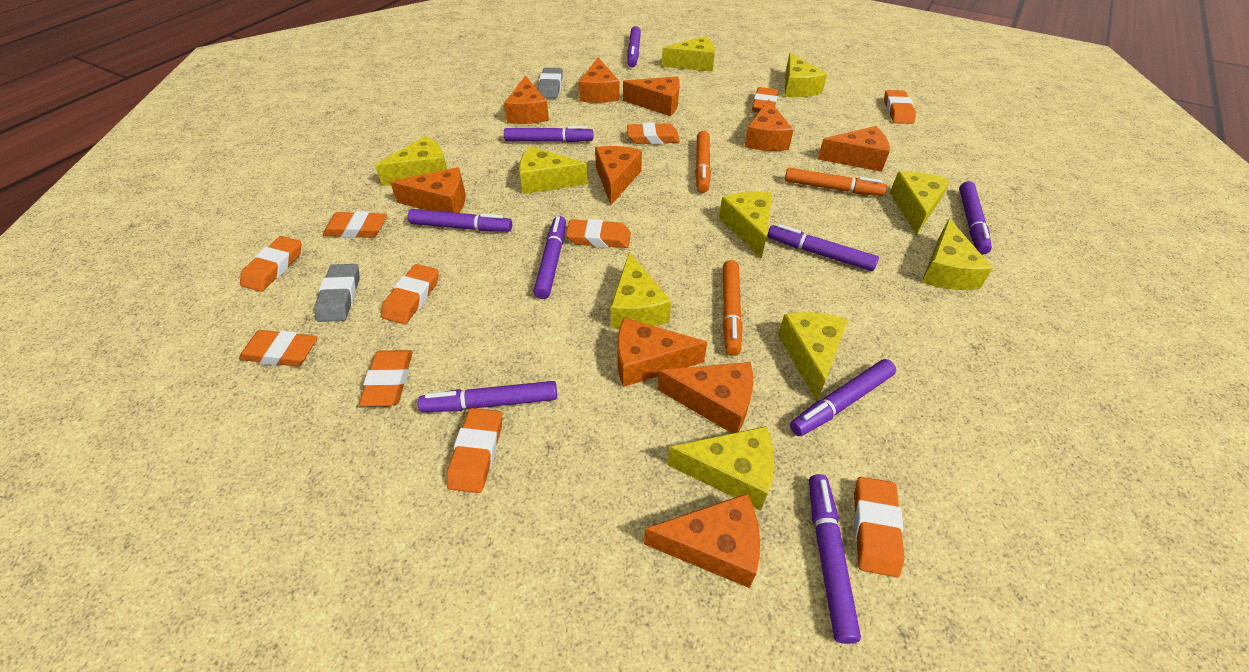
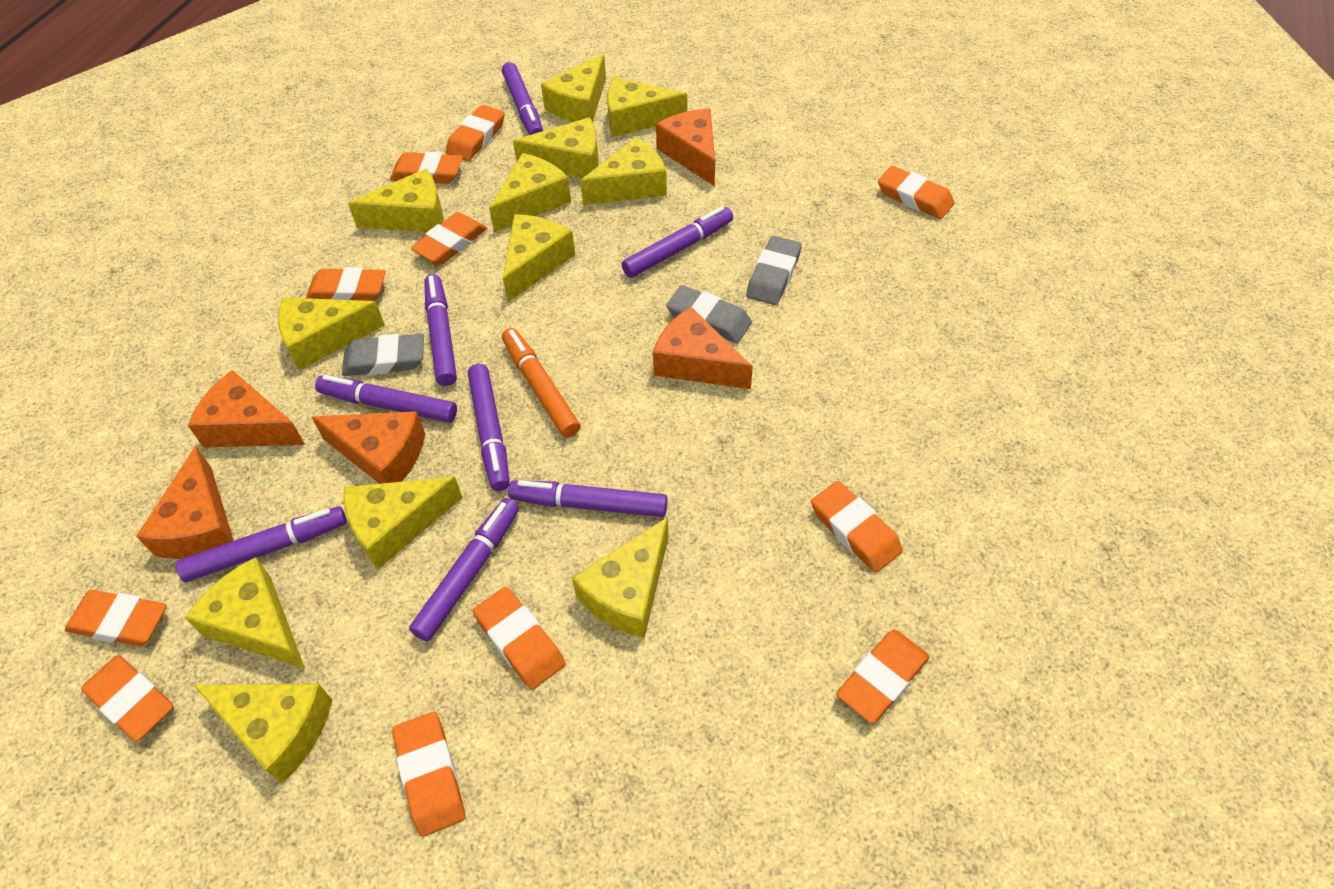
grey eraser: [314,264,360,322] [538,68,563,99] = 2 -> [342,334,424,376] [666,285,752,343] [746,236,802,305] = 3
orange cheese: [390,167,465,213] [504,76,549,124] [578,58,620,103] [595,146,642,205] [617,318,707,387] [623,76,680,116] [644,493,760,588] [657,362,753,433] [744,99,794,151] [818,126,890,172] = 10 -> [136,446,234,559] [188,370,305,448] [312,411,425,484] [653,307,753,389] [656,109,715,186] = 5
orange marker: [695,131,711,193] [722,260,743,356] [785,168,887,196] = 3 -> [502,328,580,438] = 1
purple marker: [408,209,512,232] [418,381,557,412] [504,126,593,142] [534,216,566,299] [627,26,641,67] [768,224,879,271] [790,359,896,436] [809,474,861,644] [959,181,992,255] = 9 -> [176,507,347,582] [315,375,457,423] [409,498,519,642] [424,274,457,386] [468,364,510,491] [502,62,543,135] [508,480,668,517] [621,206,733,278] = 8
yellow cheese: [375,136,447,186] [519,146,588,194] [610,252,671,329] [662,36,715,72] [668,426,774,510] [719,192,772,259] [778,312,848,401] [785,52,827,97] [890,172,950,235] [921,218,993,290] = 10 -> [185,557,305,669] [194,684,332,784] [278,297,385,370] [344,477,462,569] [348,168,443,232] [489,153,571,233] [503,214,575,302] [513,117,599,178] [541,54,606,122] [572,517,669,638] [580,137,667,205] [607,77,687,137] = 12

